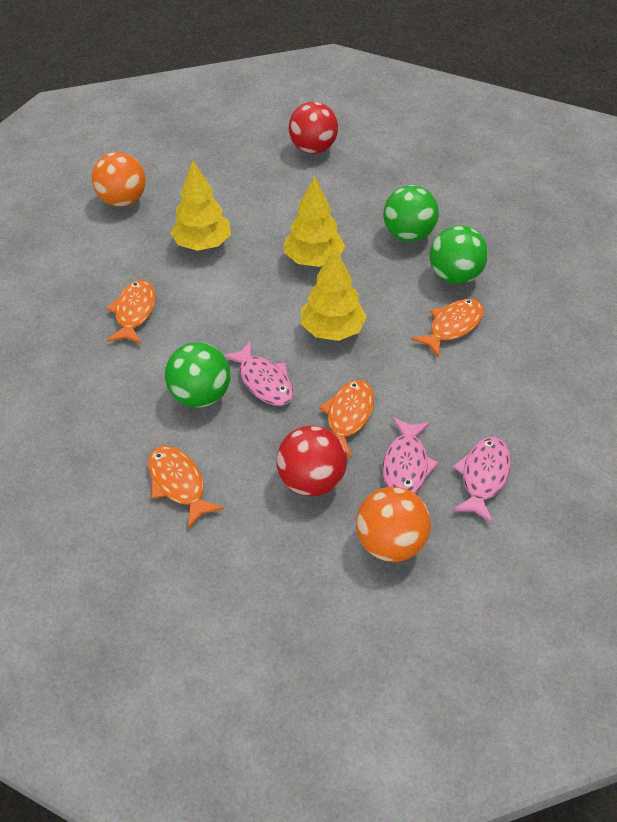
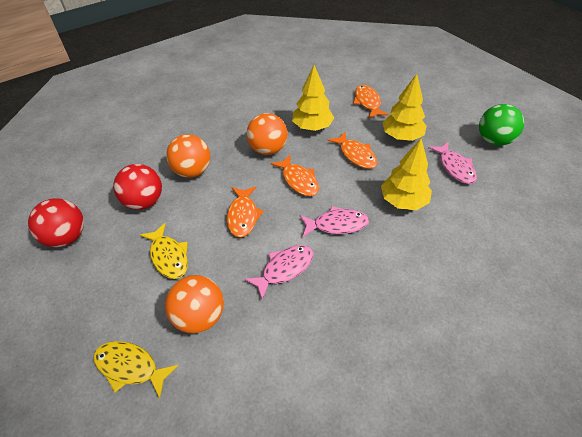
green ball: [165,342,230,408] [383,185,439,242] [430,225,488,284] = 3 -> [479,104,524,146] = 1
orange ball: [92,152,146,207] [356,487,431,562] = 2 -> [165,275,224,333] [166,134,210,178] [246,113,287,155] = 3
yellow fish: none = 0 -> [93,341,179,399] [140,223,188,279] = 2

